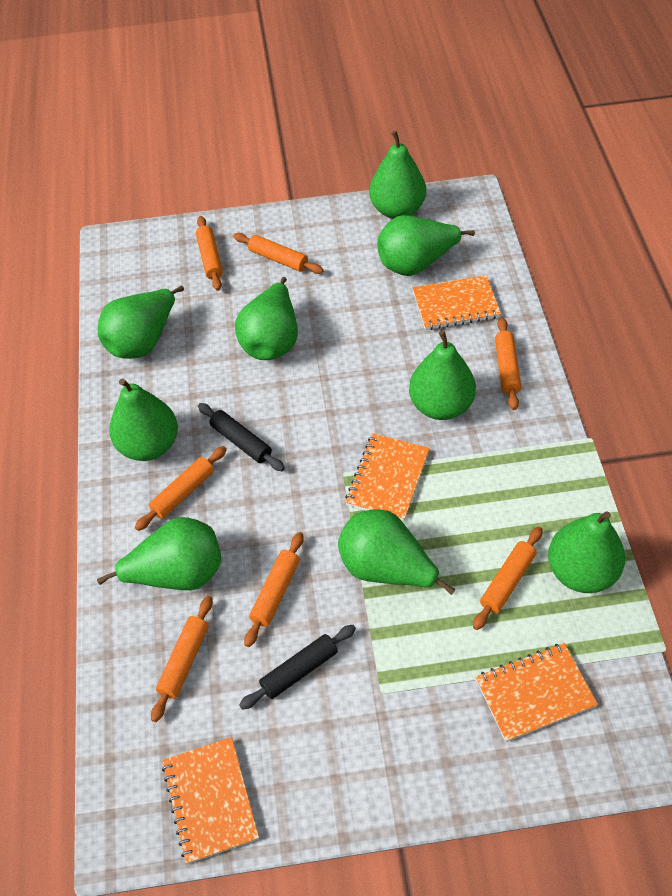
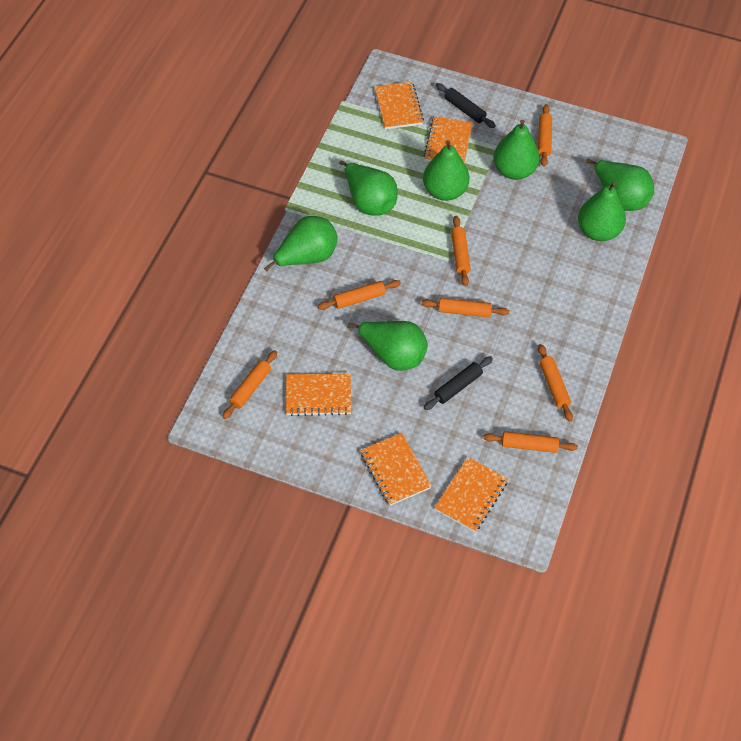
green pear: [97,517,221,590] [98,286,184,359] [109,379,178,461] [235,277,298,360] [338,509,455,595] [369,131,426,219] [377,215,475,276] [409,330,476,420] [548,511,625,593] = 9 -> [264,216,338,271] [339,160,398,216] [347,321,428,371] [423,140,469,201] [494,120,540,180] [578,182,626,241] [586,159,654,211] = 7
orange notebook: [162,737,259,864] [345,433,430,521] [413,275,501,330] [476,643,598,742] = 4 -> [286,373,351,416] [360,433,432,506] [374,81,424,129] [424,116,473,163] [434,457,508,532] = 5

